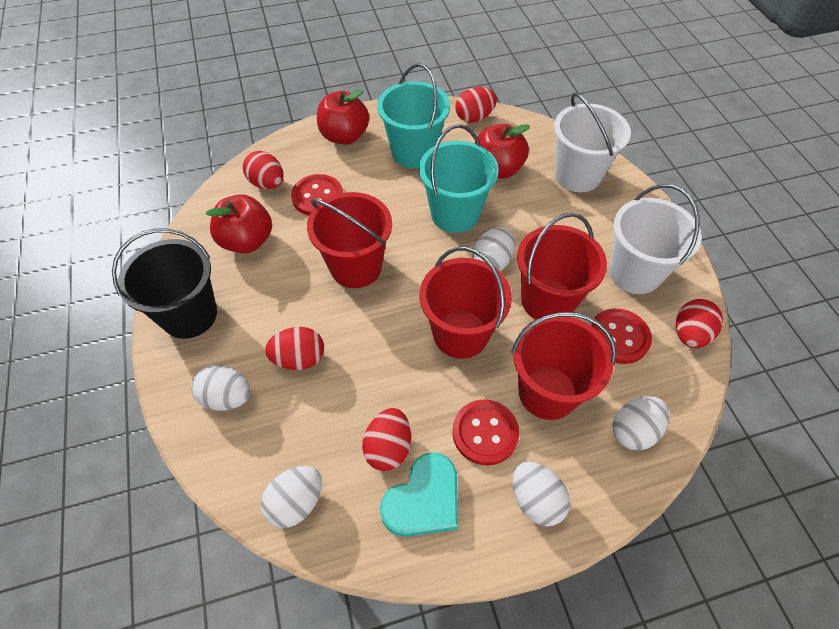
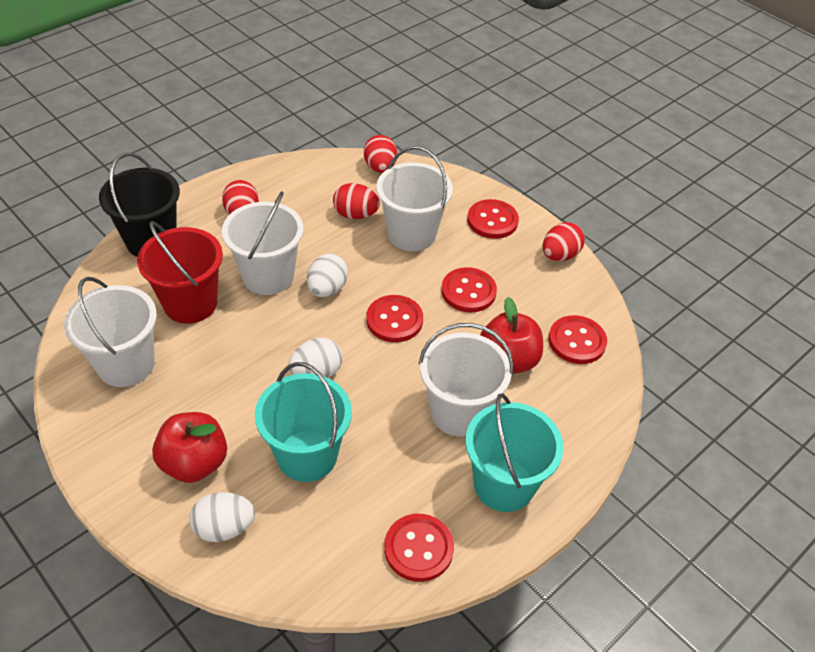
red apple: [206,194,272,253] [317,90,369,145] [475,124,530,179] = 3 -> [152,412,227,483] [480,297,543,374] = 2
red bucket: [307,192,392,288] [420,247,512,359] [511,312,616,420] [517,213,607,320] = 4 -> [137,221,223,324] = 1
red button: [291,174,343,216] [452,400,519,465] [591,308,652,364] = 3 -> [366,295,423,342] [384,514,454,582] [441,267,497,312] [467,199,519,239] [549,315,607,364] = 5
red egg: [243,151,284,189] [265,327,324,370] [362,408,411,471] [455,87,497,123] [676,299,723,348] = 5 -> [222,180,259,215] [333,183,380,219] [364,135,397,173] [543,222,585,261] = 4
turquoise heart: [380,452,458,537] = 1 -> none = 0
white bucket: [554,93,631,192] [609,184,702,294] = 2 -> [64,277,157,387] [222,191,303,295] [376,146,453,251] [419,323,513,437] = 4
white egg: [191,365,250,411] [261,466,322,528] [472,227,515,271] [512,462,570,526] [613,396,670,450] = 5 -> [189,492,255,542] [288,338,342,378] [307,254,348,297] = 3

